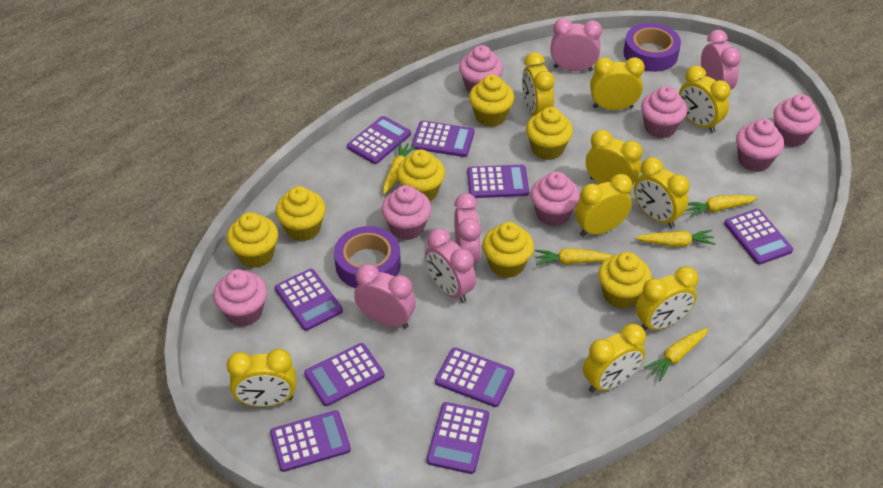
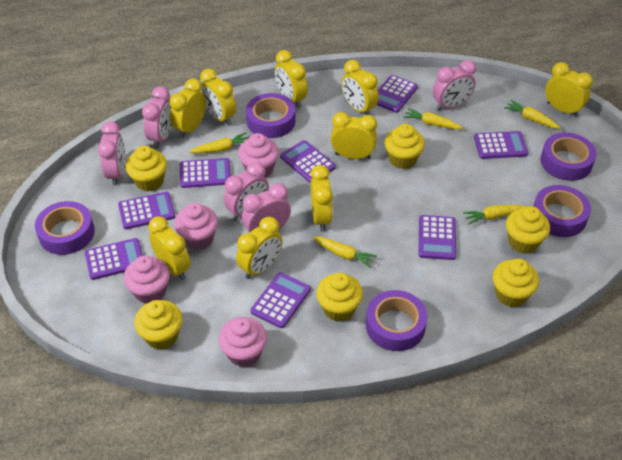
pink cupcake: [213,269,267,326] [382,185,431,240] [459,45,503,92] [531,171,580,226] [641,86,687,138] [736,118,784,172] [773,94,821,147] = 7 -> [124,256,170,304] [174,203,218,250] [218,317,267,367] [238,133,279,178] = 4
purple calculator: [270,410,351,472] [275,269,343,331] [304,343,385,406] [347,116,411,164] [412,120,474,157] [427,402,489,474] [435,347,514,407] [467,165,529,198] [724,209,793,265] = 9 -> [85,238,143,280] [118,192,175,229] [180,158,231,188] [251,272,311,328] [280,140,336,183] [377,75,418,113] [418,215,456,260] [474,131,528,159] = 8
purple tape: [334,226,401,288] [623,23,681,72] = 2 -> [35,201,95,255] [246,93,295,138] [366,290,427,351] [534,185,591,237] [540,133,597,181] = 5
yellow cupcake: [227,212,278,268] [275,186,326,241] [397,149,445,201] [469,75,514,127] [482,222,534,278] [526,107,573,160] [598,252,651,309] = 7 -> [126,146,167,191] [134,300,182,349] [316,273,363,322] [385,124,425,169] [493,259,539,307] [506,206,550,254] = 6

